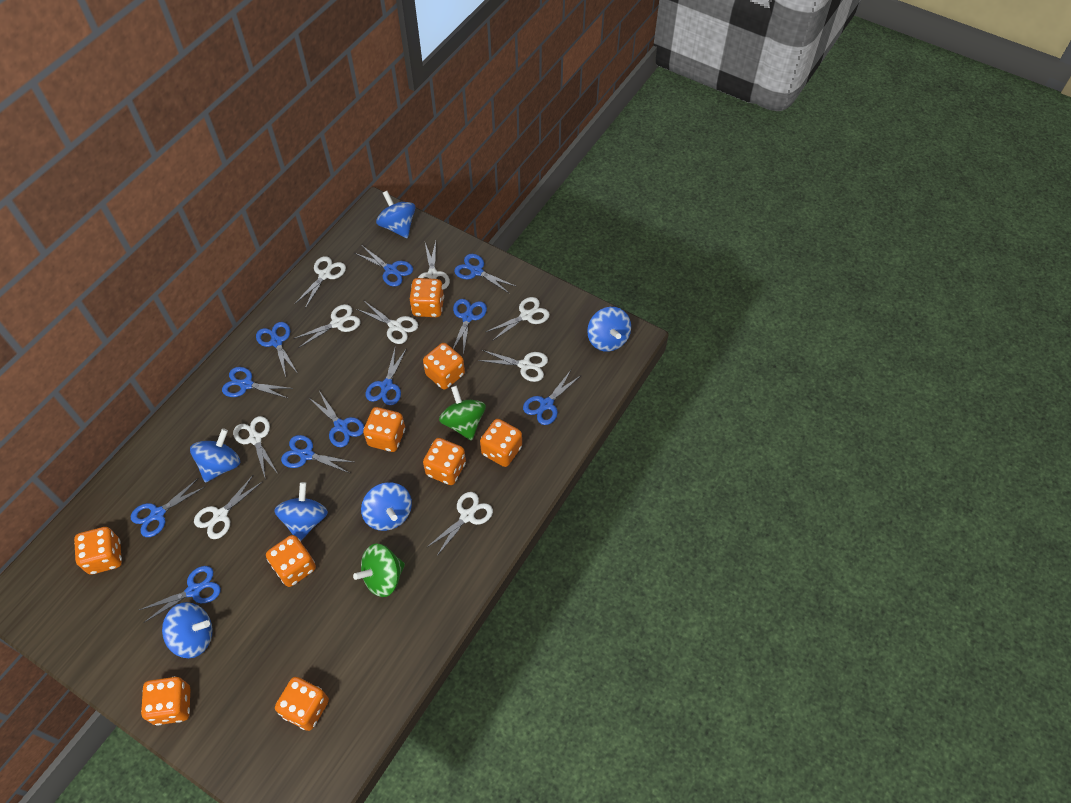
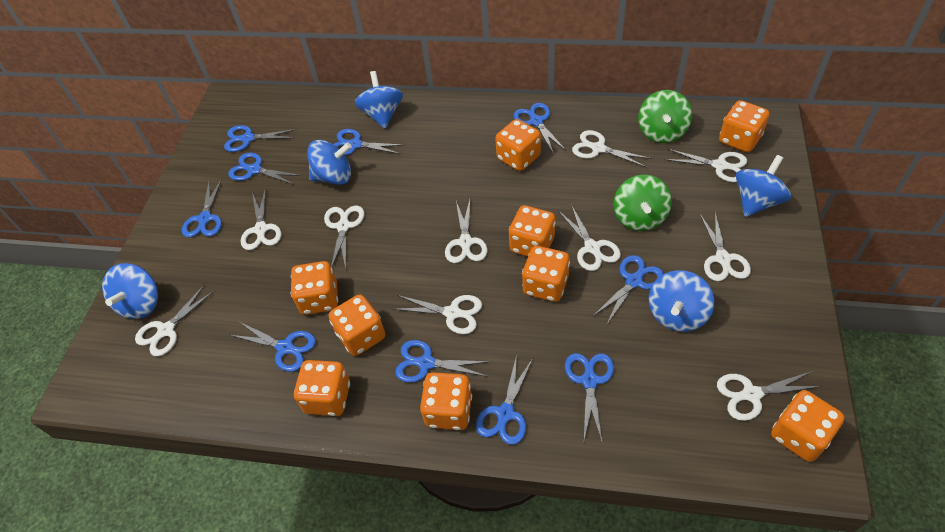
blue scissors: [131,479,205,537] [139,566,221,623] [222,367,293,399] [256,322,298,377] [281,435,353,473] [308,391,364,447] [354,246,413,287] [365,348,407,405] [453,299,487,356] [454,254,517,294] [523,370,580,425] = 11 -> [182,178,222,237] [224,125,297,152] [228,153,301,185] [230,321,316,372] [333,129,403,156] [395,340,490,383] [476,355,533,445] [514,103,566,154] [565,353,614,441] [593,255,664,324] = 10
blue spinning top: [162,602,213,658] [190,428,240,483] [274,482,328,541] [361,482,412,531] [376,191,416,238] [587,307,631,352] = 6 -> [102,263,158,319] [307,140,352,185] [355,71,403,129] [649,270,714,332] [736,155,791,217] = 5
white scissors: [194,475,263,539] [233,416,278,480] [293,304,361,348] [295,256,346,308] [356,300,418,344] [418,241,450,290] [426,492,493,557] [478,350,548,382] [486,297,550,341] = 9 -> [135,284,215,356] [241,188,281,250] [324,205,364,269] [393,295,482,334] [445,200,488,263] [559,205,621,271] [572,130,651,168] [664,149,747,182] [700,212,751,281] [717,371,822,421] = 10

